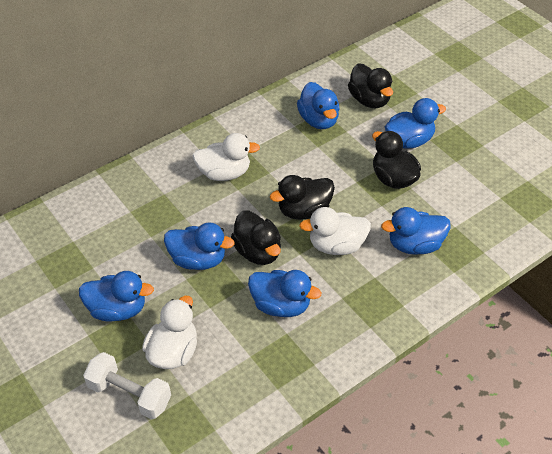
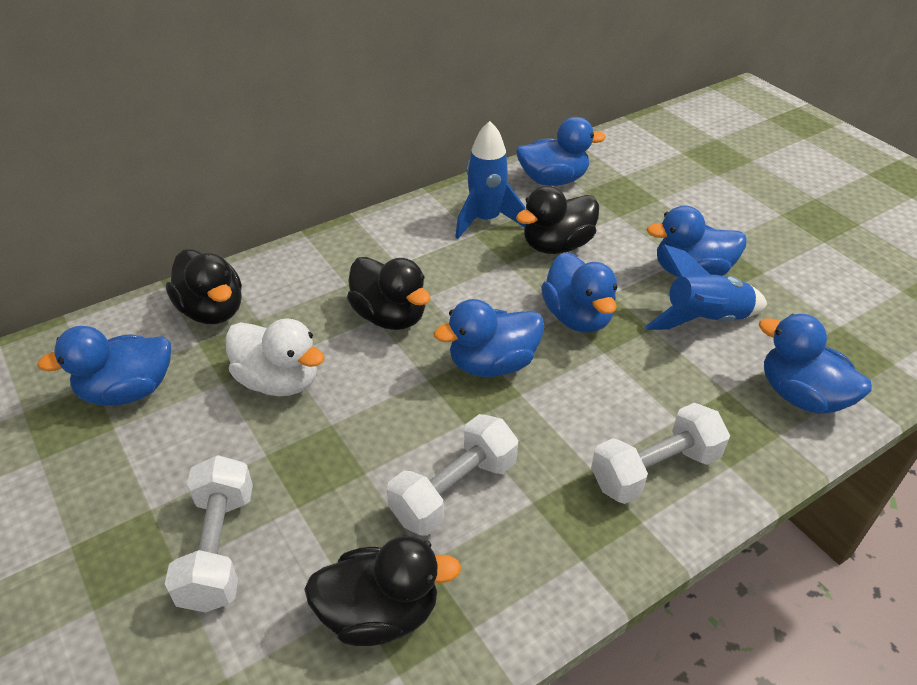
blue rocket: none = 0 -> [455,121,526,239] [645,244,767,330] = 2
white duck: [142,296,197,369] [192,133,260,181] [299,207,371,255] = 3 -> [225,318,325,396] = 1
white dumbbell: [83,352,171,420] = 1 -> [165,455,253,613] [387,414,518,536] [591,403,730,504] = 3

